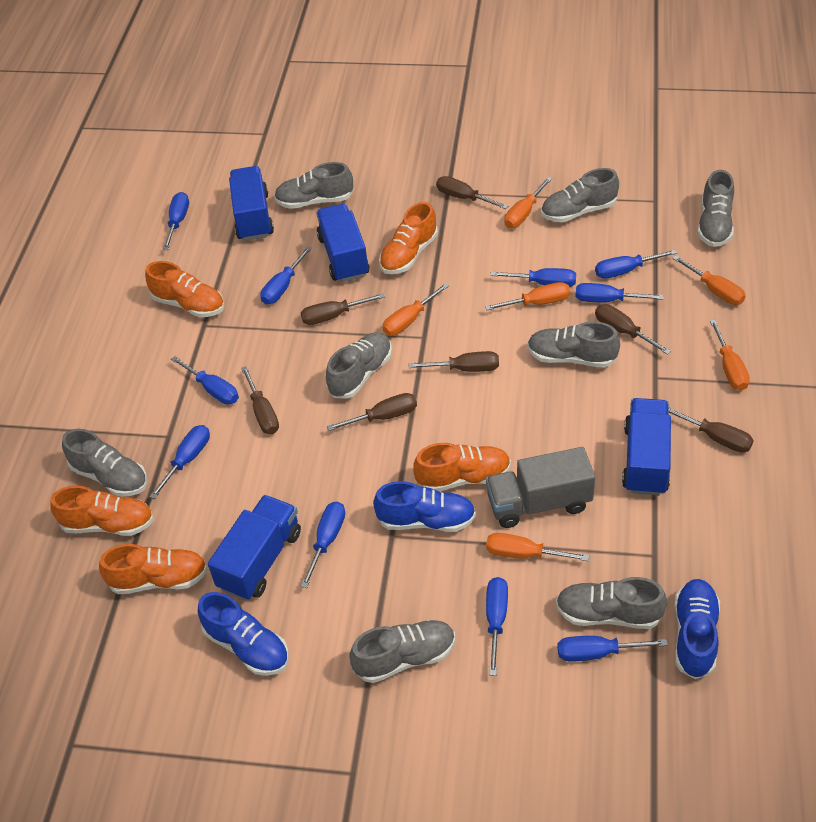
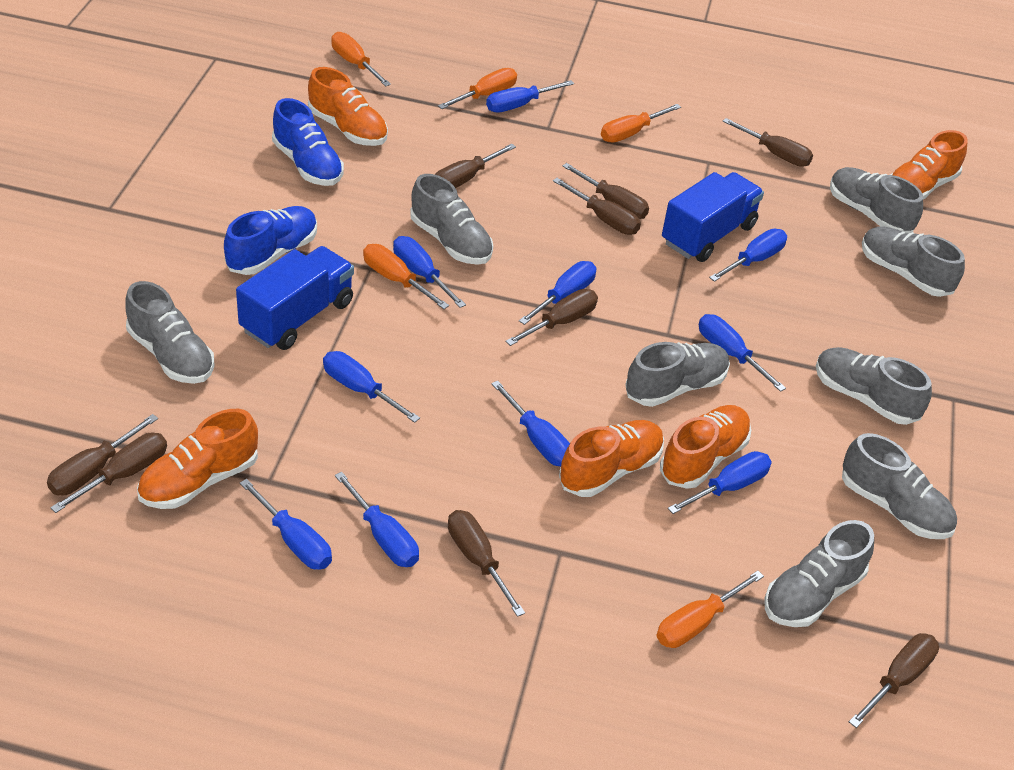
blue shoe: [198,592,289,676] [373,481,476,532] [674,579,720,679] = 3 -> [224,206,317,275] [272,98,344,186] = 2
blue truck: [208,495,301,601] [229,166,274,241] [316,204,370,282] [622,398,671,496] = 4 -> [236,246,354,350] [662,172,764,262] = 2
brown screwdriver: [241,366,279,434] [301,293,385,325] [327,393,417,431] [409,351,499,372] [436,176,508,209] [595,304,671,355] [669,408,754,453] = 7 -> [47,414,158,495] [50,433,167,513] [435,143,516,188] [448,510,525,617] [505,289,598,346] [553,178,641,235] [563,163,649,219] [723,118,813,167] [849,633,939,728] = 9
grey truck: [486,447,595,528] = 1 -> none = 0
orange screwdriver: [383,283,449,336] [485,282,570,310] [486,533,589,561] [504,177,552,228] [672,255,746,305] [710,320,750,391] = 6 -> [331,32,391,87] [363,244,449,309] [438,68,517,109] [601,104,681,143] [657,571,764,648] = 5

